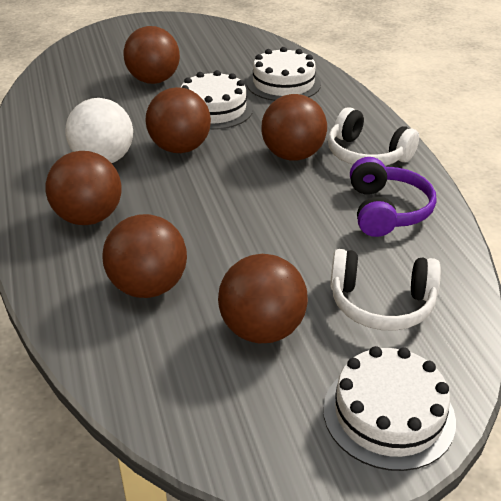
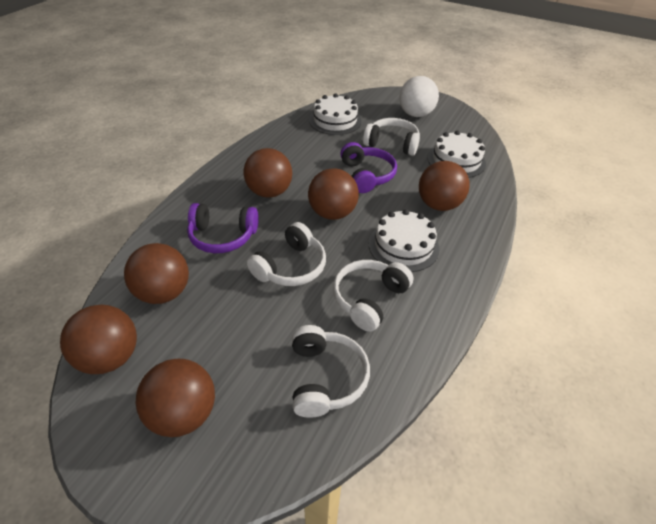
purple headphones: [350,157,436,237] = 1 -> [187,203,259,253] [340,142,397,193] = 2
white headphones: [328,107,419,166] [330,249,441,331] = 2 -> [247,222,326,286] [292,325,370,418] [333,260,413,332] [363,118,420,156] = 4

